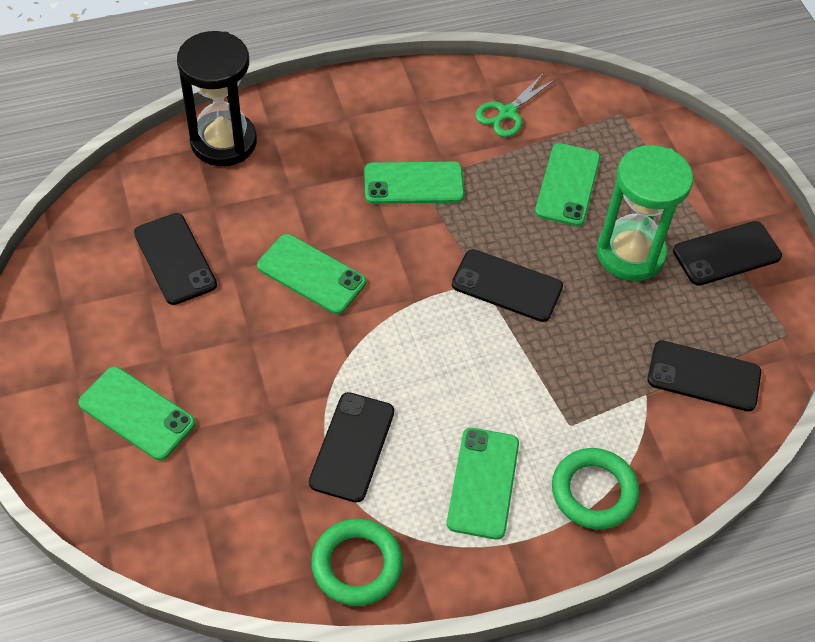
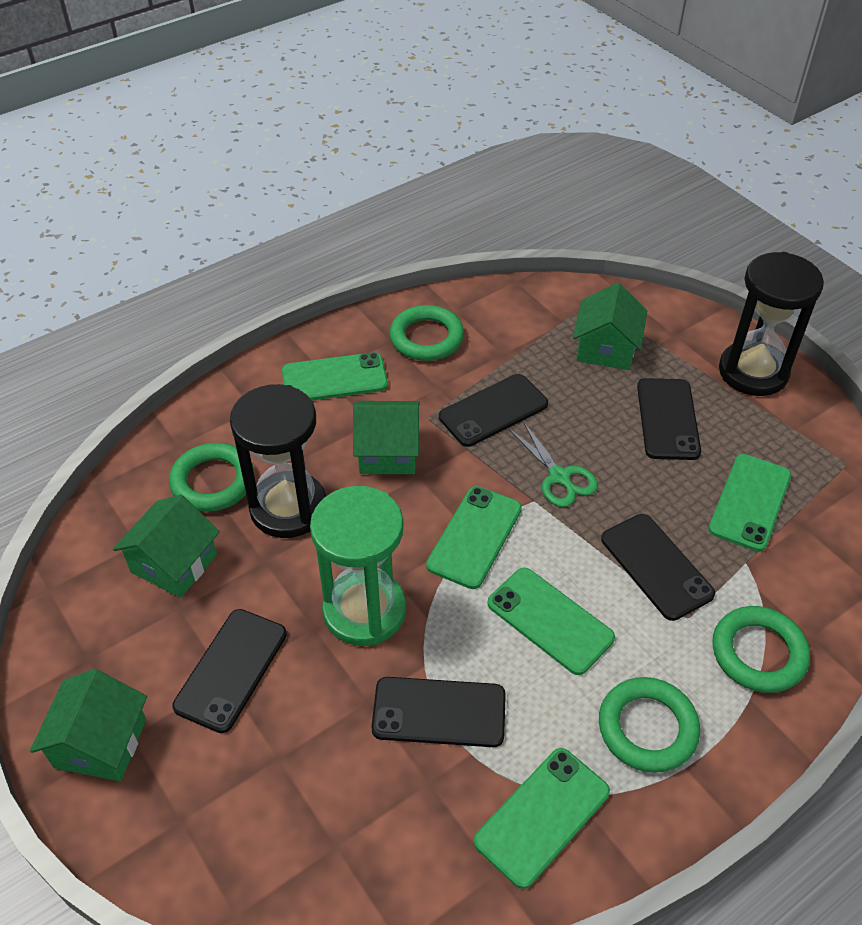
black hourglass: [177,31,257,166] = 1 -> [230,384,326,538] [719,252,824,396] = 2
green house: none = 0 -> [30,669,147,781] [113,494,220,598] [353,401,420,474] [573,283,647,370] = 4
green ring: [311,518,403,606] [552,448,639,529] = 2 -> [169,443,254,512] [390,305,464,361] [599,677,700,773] [712,606,810,693] = 4

